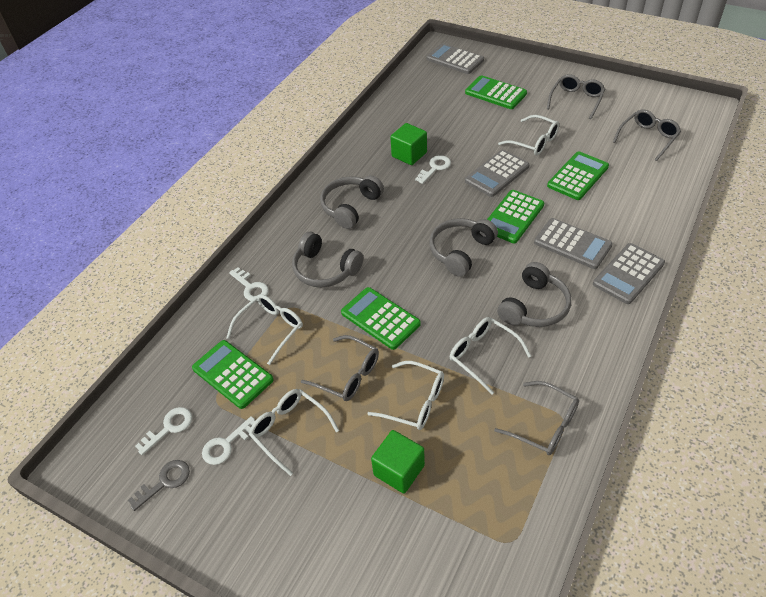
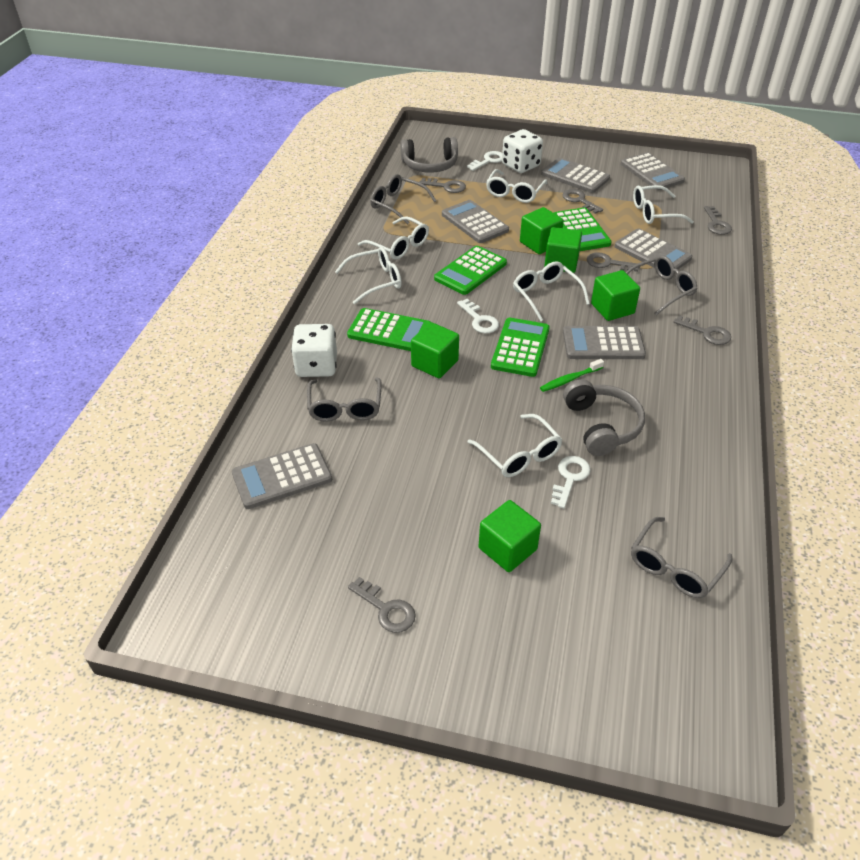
green calculator: [192,340,274,409] [341,287,421,350] [465,75,527,109] [487,190,544,243] [547,151,609,200] = 5 -> [347,308,430,351] [434,246,507,295] [491,317,550,377] [554,208,612,251] = 4
green cube: [371,430,425,494] [390,123,427,165] = 2 -> [411,322,459,378] [479,500,541,572] [520,207,564,254] [544,227,582,273] [591,270,640,321] = 5
green toothbrush: none = 0 -> [540,359,604,392] = 1
grey calculator: [426,43,484,74] [465,150,530,197] [534,218,613,269] [593,243,665,304] = 4 -> [232,443,332,509] [442,200,509,243] [541,157,610,193] [563,326,646,359] [615,229,692,269] [621,152,685,190] = 6
grey headphones: [292,232,363,287] [320,175,384,229] [429,218,498,277] [497,262,571,327] = 4 -> [400,137,458,173] [563,379,645,456] = 2
grey key: [128,460,190,511] = 1 -> [348,577,416,633] [420,178,466,193] [563,189,603,214] [587,252,640,272] [673,315,731,345] [704,206,732,235] = 6
white dice: none = 0 -> [291,324,337,377] [502,129,543,173] = 2
white glasses: [226,294,303,365] [249,389,339,476] [367,361,444,430] [450,317,531,395] [498,115,559,155] = 5 -> [335,247,402,304] [358,217,429,260] [468,414,563,477] [486,169,547,203] [513,261,590,321] [633,185,694,224] = 6
white key: [135,407,192,455] [202,416,255,465] [229,267,269,302] [415,155,451,184] = 4 -> [457,299,499,333] [467,151,502,171] [551,456,591,508] = 3

